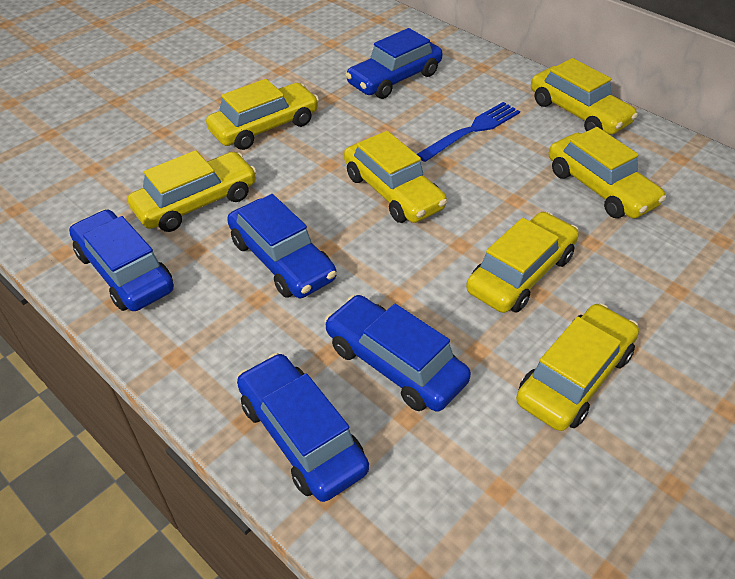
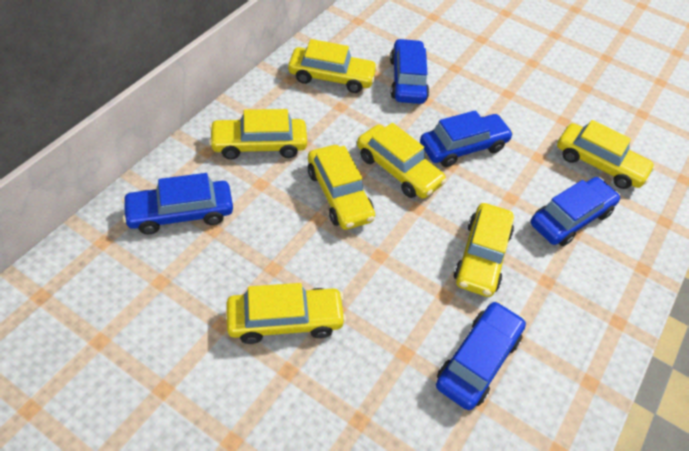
blue fork: [417,102,520,162] = 1 -> none = 0

